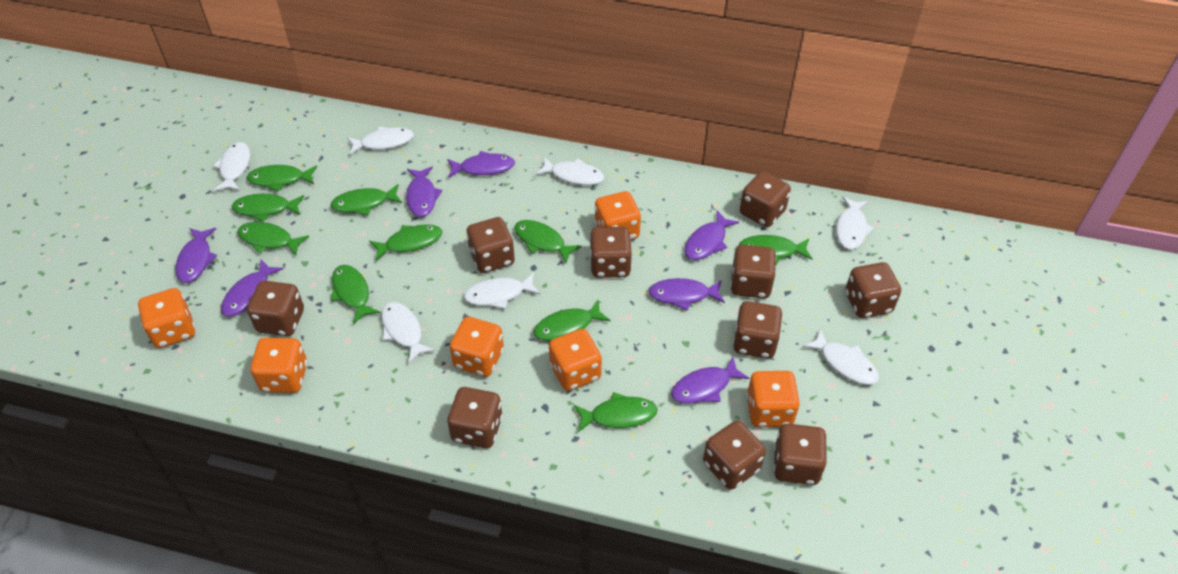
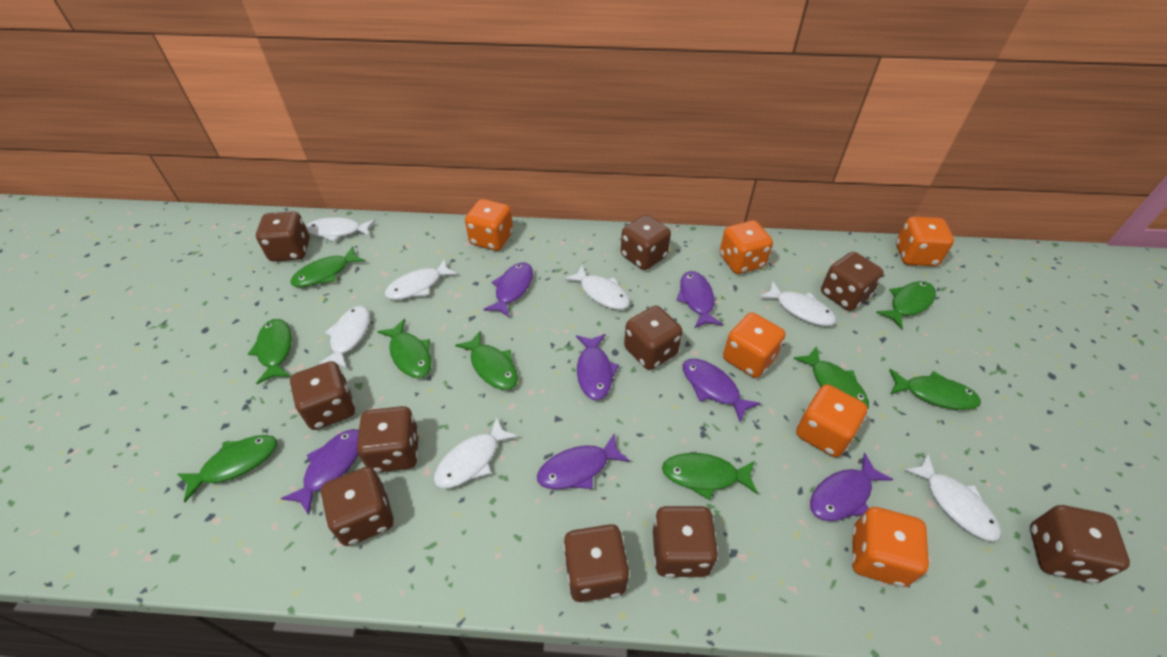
green fish: [232,194,304,222] [237,222,309,256] [247,165,317,192] [330,184,402,215] [331,265,380,324] [369,224,442,261] [514,220,582,263] [533,300,611,341] [574,392,658,432] [739,235,812,265] = 10 -> [177,435,277,502] [248,319,292,384] [290,246,365,287] [377,319,431,378] [455,331,518,390] [662,453,758,500] [793,346,869,410] [876,281,936,329] [889,369,981,410] = 9

